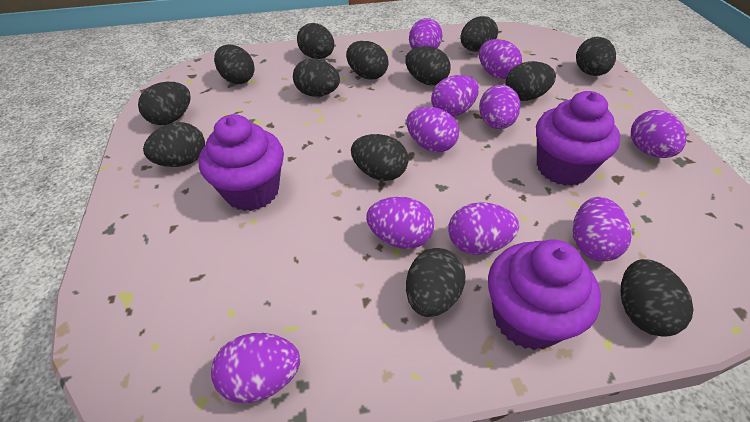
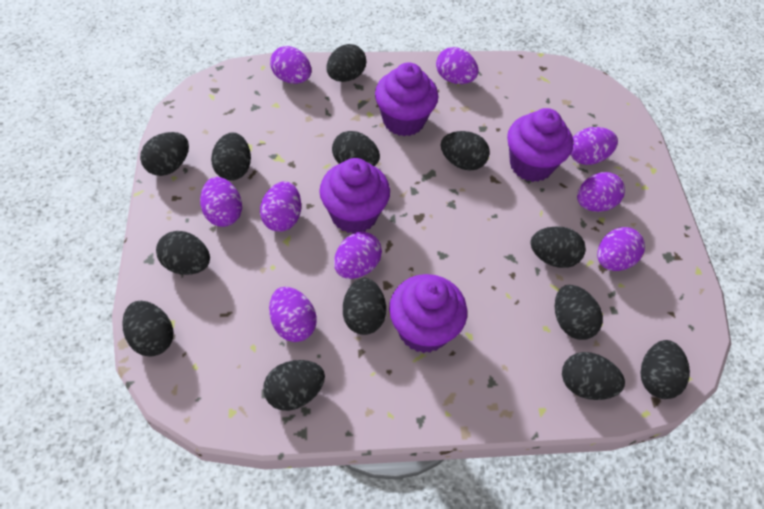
purple cupcake: [199,114,284,211] [488,239,601,350] [536,91,620,186] = 3 -> [319,158,390,234] [375,62,438,136] [389,274,467,353] [507,108,573,182] = 4
purple egg: [211,333,300,403] [366,197,434,249] [407,107,459,152] [409,18,442,49] [431,75,479,116] [448,202,519,255] [479,39,522,79] [479,85,521,129] [573,197,632,261] [631,110,686,158] = 10 -> [200,177,242,227] [260,181,301,232] [269,287,317,342] [270,46,311,84] [334,232,382,279] [436,47,478,84] [570,127,618,165] [577,172,625,212] [597,227,645,271] = 9

